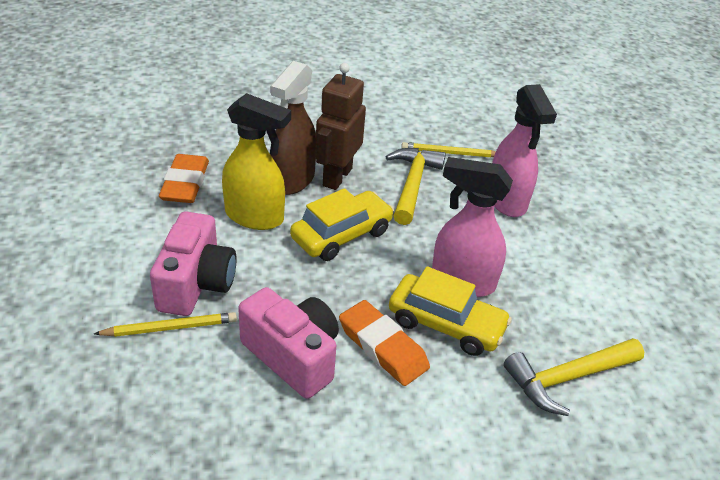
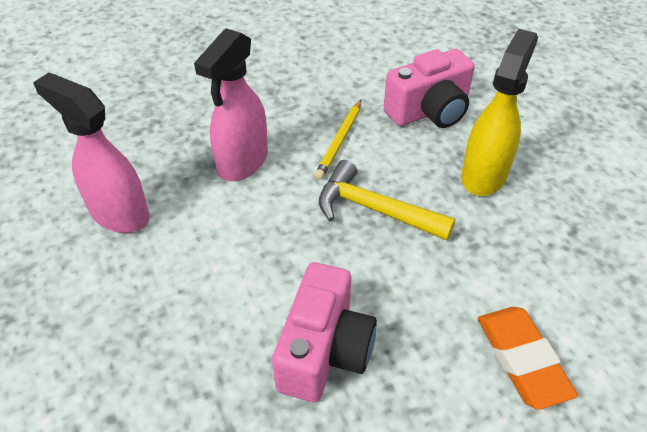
brown robot: [315,63,366,190] = 1 -> none = 0
brown spray bottle: [270,61,316,195] = 1 -> none = 0
orange eraser: [159,154,209,203] [339,300,430,386] = 2 -> [477,307,578,410] = 1
yellow car: [290,188,394,261] [389,266,512,356] = 2 -> none = 0
yellow hammer: [386,148,446,225] [504,338,644,416] = 2 -> [319,160,455,240] = 1
yellow pencil: [94,312,237,337] [401,142,496,158] = 2 -> [314,100,361,180] = 1

